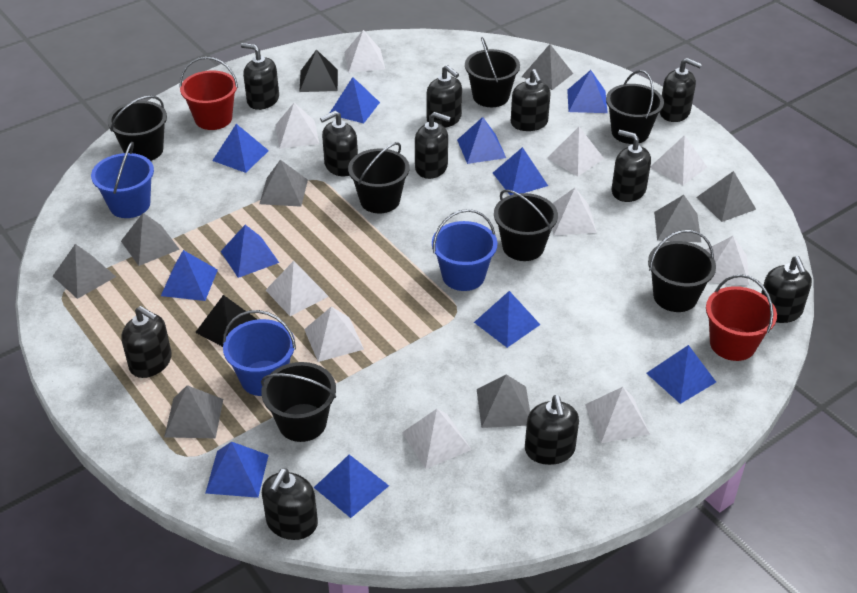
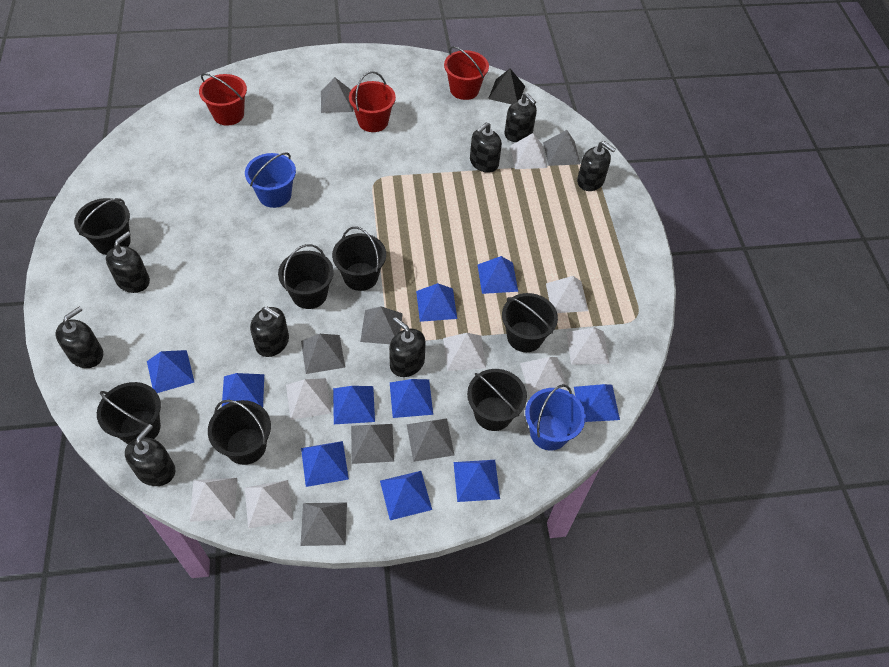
black pyramid: [195,295,258,347] [299,49,338,92] = 2 -> [488,69,525,104] = 1
black soap dispenser: [121,306,172,378] [241,43,279,110] [262,469,318,540] [320,111,358,177] [415,112,451,179] [427,65,462,128] [511,69,551,131] [525,395,579,465] [612,130,651,202] [660,58,702,122] [761,256,812,323] = 11 -> [56,307,103,368] [106,231,150,293] [125,424,175,486] [250,306,289,357] [389,317,426,377] [470,122,502,173] [504,93,537,142] [577,141,616,191] = 8
blue bucket: [91,142,154,218] [223,310,296,396] [432,209,498,291] = 3 -> [245,152,296,208] [525,384,586,451] = 2
blue pyramid: [161,250,218,301] [206,441,269,498] [212,124,269,173] [220,225,279,278] [314,455,389,518] [330,77,380,123] [457,117,506,164] [474,291,540,348] [493,147,548,195] [567,70,608,113] [646,345,716,404] = 11 -> [147,350,194,393] [222,373,264,407] [301,441,349,487] [333,386,375,424] [380,471,432,520] [390,379,433,418] [416,283,457,322] [454,460,500,502] [478,256,518,294] [574,384,620,422] = 10
grey pyramid: [53,244,116,299] [121,213,180,266] [164,385,223,439] [259,160,308,207] [477,374,530,428] [521,44,573,90] [654,195,701,243] [696,171,756,222] = 8 -> [300,503,347,546] [301,334,345,374] [321,77,353,113] [351,424,394,464] [360,306,403,344] [407,418,454,462] [543,130,580,166] = 7
red bucket: [179,57,238,130] [706,274,777,361] = 2 -> [199,73,247,126] [349,71,396,132] [444,46,489,100] = 3
white pyramid: [266,261,329,316] [275,103,319,149] [304,307,364,362] [344,30,385,73] [402,409,472,469] [547,127,604,176] [552,188,597,235] [585,387,650,443] [650,135,707,185] [706,236,750,286] = 10 -> [190,478,237,522] [245,480,293,529] [286,378,332,420] [443,333,486,371] [510,133,547,169] [520,357,568,397] [546,276,588,313] [566,327,609,365] = 8

